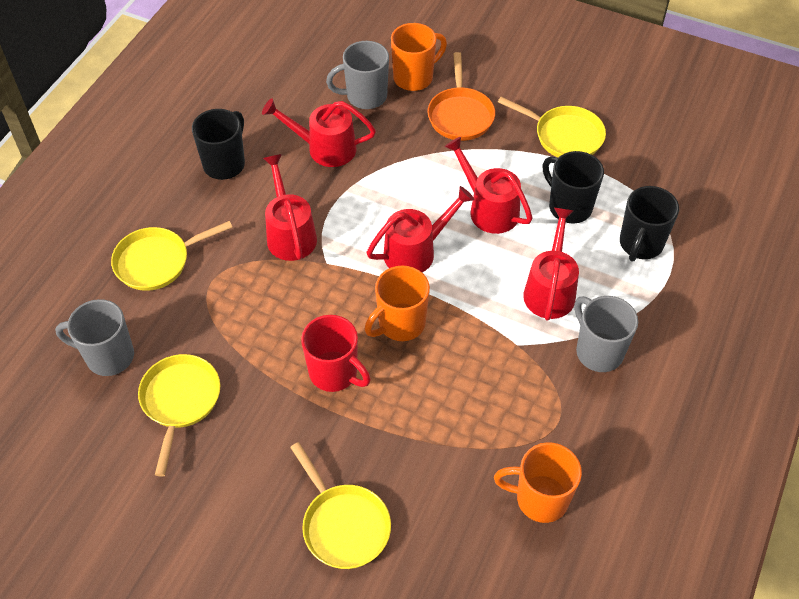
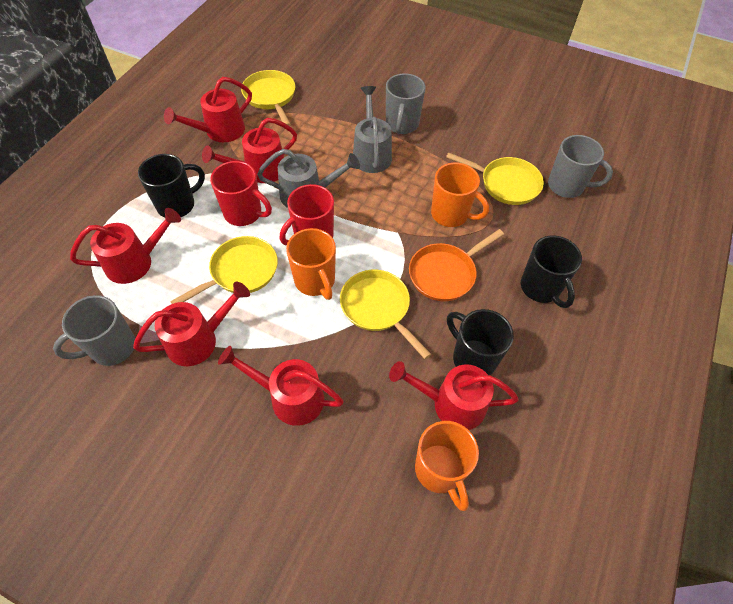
grey watering can: none = 0 -> [257,149,360,208] [353,86,392,173] = 2
red mug: [301,315,371,392] = 1 -> [210,161,272,226] [280,184,334,246] = 2
red watering can: [262,98,376,167] [263,154,317,261] [367,186,475,273] [444,137,533,234] [523,208,579,320] = 5 -> [70,208,181,284] [133,282,250,366] [164,77,252,142] [202,118,297,183] [218,346,344,426] [389,361,519,430] = 6

